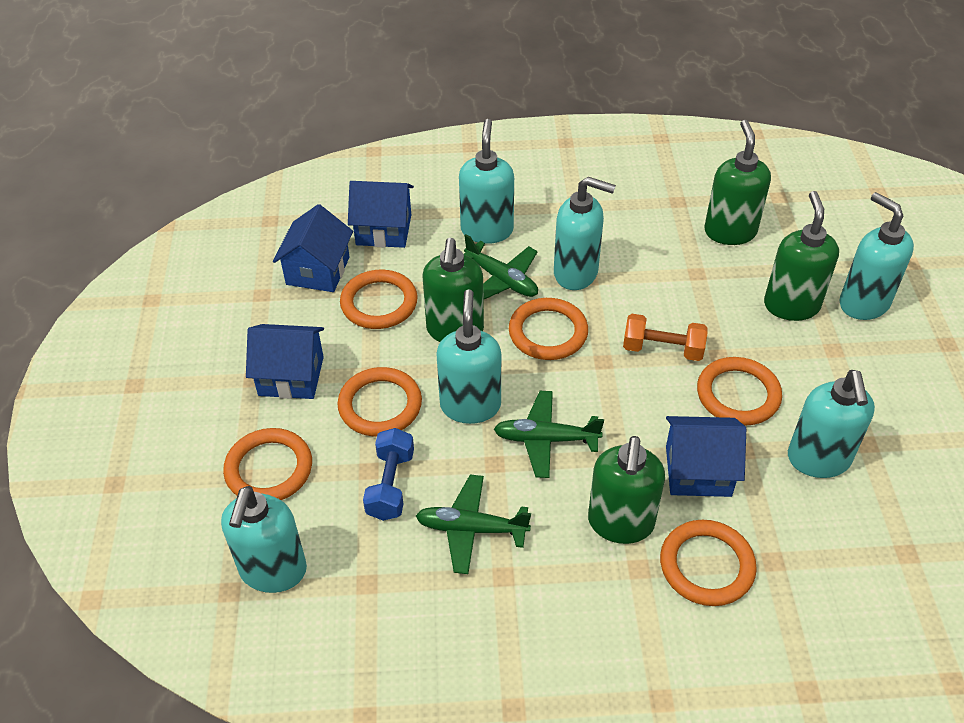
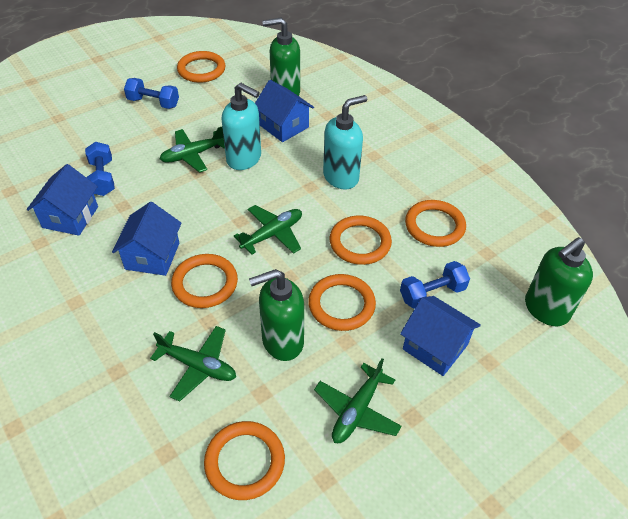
blue dumbbell: [363,428,414,521] = 1 -> [85,142,115,196] [124,78,179,109] [400,261,470,309] = 3
green plane: [416,475,531,574] [464,234,538,300] [494,391,604,478] = 3 -> [150,326,236,402] [160,127,225,173] [234,205,302,255] [314,358,402,443] = 4
green soap dispenser: [422,238,484,342] [588,436,665,544] [704,120,771,245] [764,191,839,321] = 4 -> [249,269,304,361] [262,18,300,96] [525,237,593,326] = 3
orange dumbbell: [623,314,708,361] = 1 -> none = 0
turquoise soap dispenser: [221,486,307,593] [436,289,501,424] [459,119,514,244] [554,177,616,290] [788,370,875,478] [840,192,914,320] = 6 -> [222,83,261,170] [323,95,367,189] = 2

